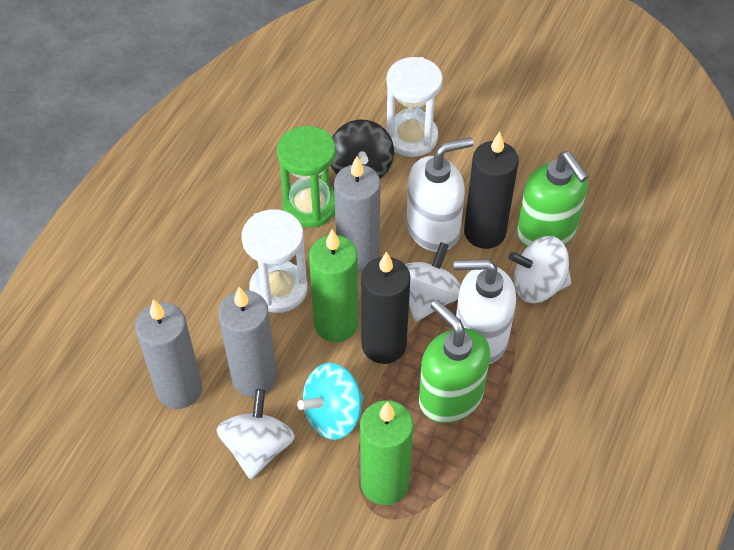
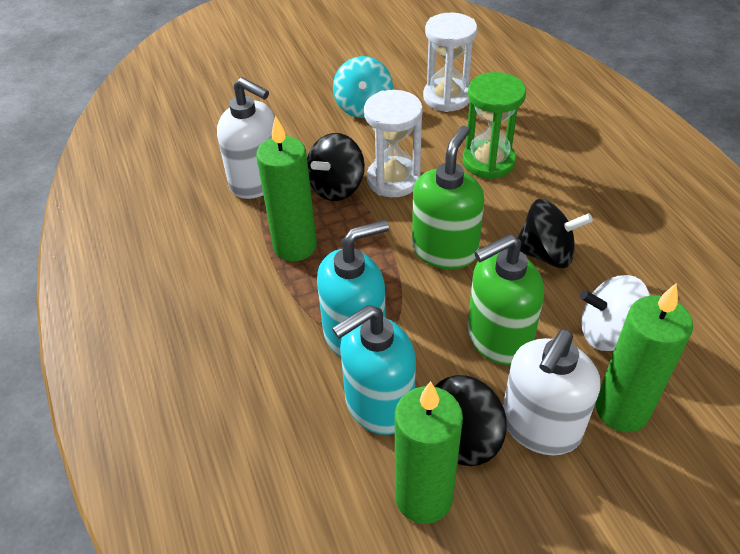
black candle: [361,252,410,364] [464,132,519,249] = 2 -> none = 0
black spinning top: [331,120,394,178] = 1 -> [307,133,365,201] [434,375,507,466] [518,199,593,268] = 3
green candle: [309,229,358,342] [360,400,413,505] = 2 -> [256,115,317,261] [395,381,463,524] [596,283,693,432] = 3
grey candle: [135,299,202,409] [218,287,277,397] [334,156,381,272] = 3 -> none = 0
turquoise soap dispenser: none = 0 -> [317,220,389,357] [332,305,416,435] = 2
white spinning top: [216,389,295,480] [404,242,461,322] [509,236,571,303] = 3 -> [580,275,650,351] = 1

